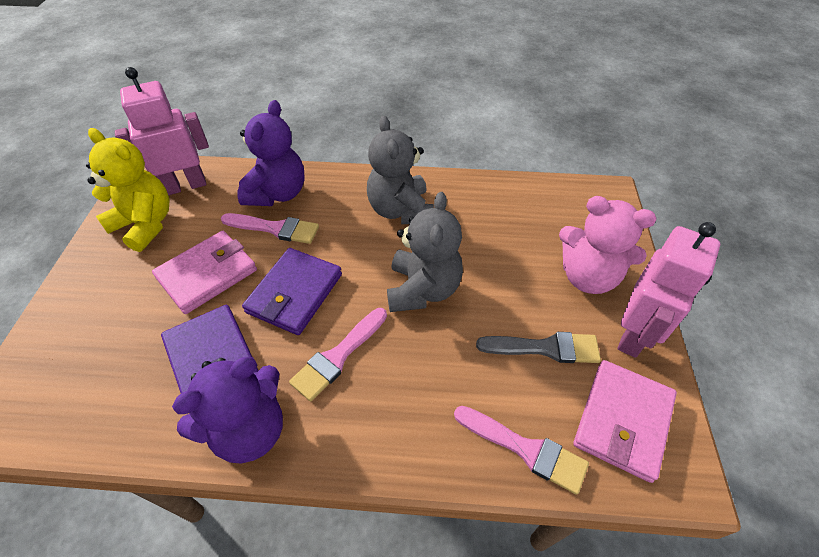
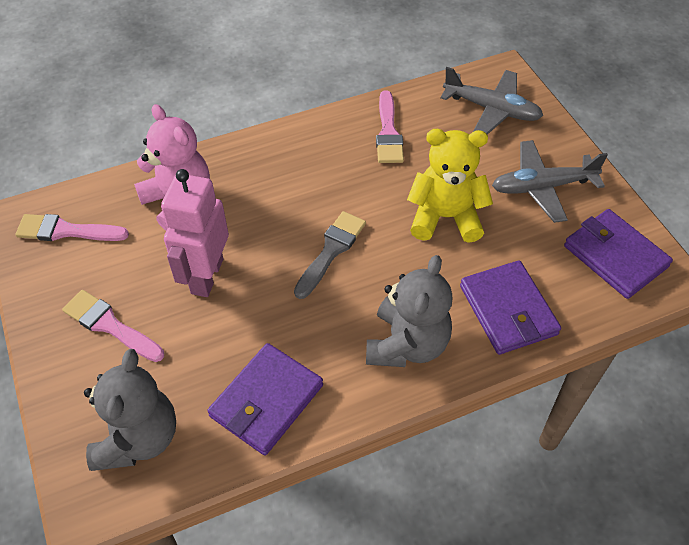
grey plane: none = 0 -> [440,67,543,135] [492,140,608,223] = 2
pink robot: [115,67,209,195] [618,222,720,358] = 2 -> [161,169,229,297] = 1
pink wallet: [152,231,257,314] [573,360,677,483] = 2 -> none = 0
purple teddy bear: [172,357,283,464] [237,100,304,206] = 2 -> none = 0
purple wallet: [161,305,259,393] [242,248,342,335] = 2 -> [207,343,323,456] [460,261,561,355] [564,209,673,299] = 3

